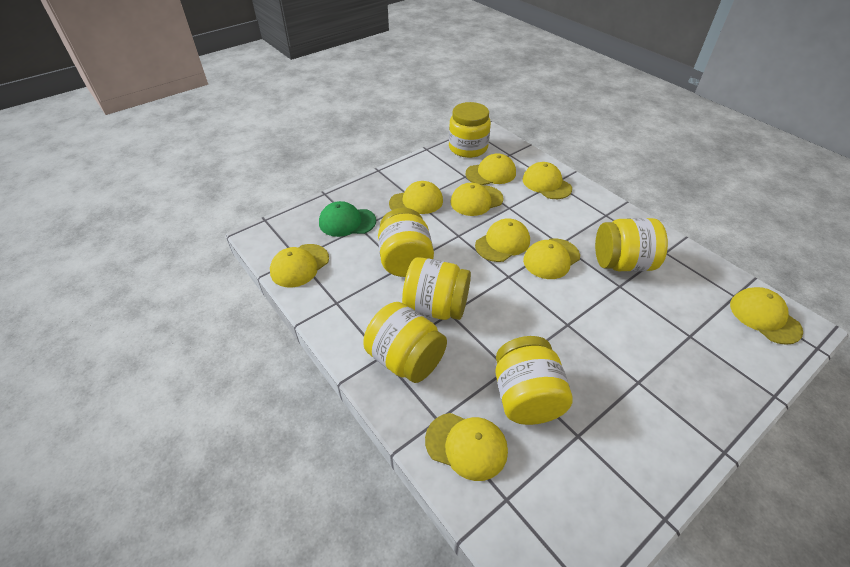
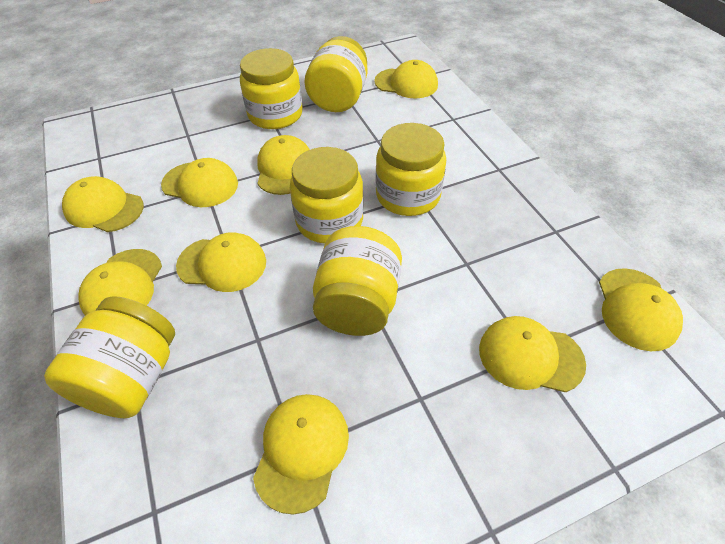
green cap: [319,201,376,237] = 1 -> none = 0

